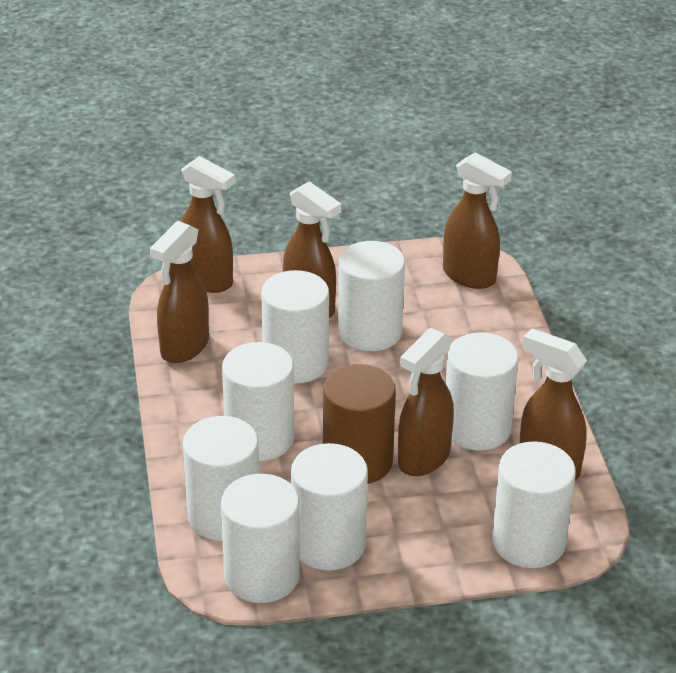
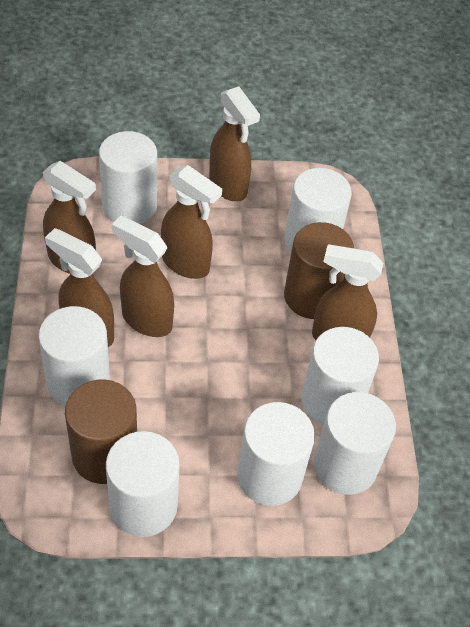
brown cylinder: [323,364,396,484] = 1 -> [65,380,137,484] [284,222,354,319] = 2
white cylinder: [183,416,259,541] [221,474,300,603] [222,342,294,461] [261,270,329,384] [291,443,368,570] [338,241,405,352] [446,332,519,451] [492,441,576,568] = 8 -> [38,306,110,406] [99,131,157,224] [106,431,180,537] [237,402,315,506] [285,168,352,252] [301,327,379,425] [314,392,396,495] = 7

